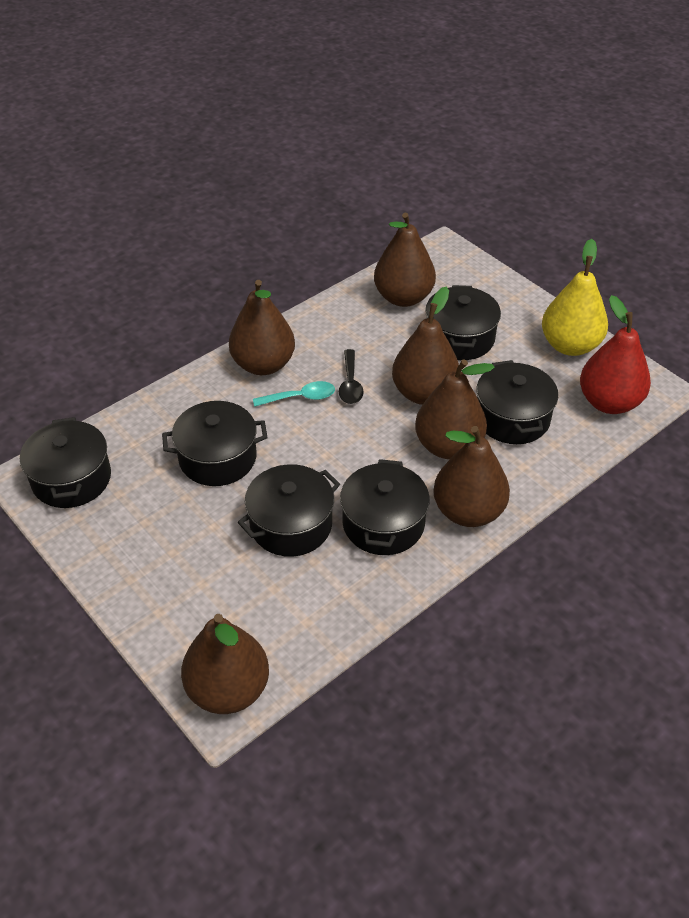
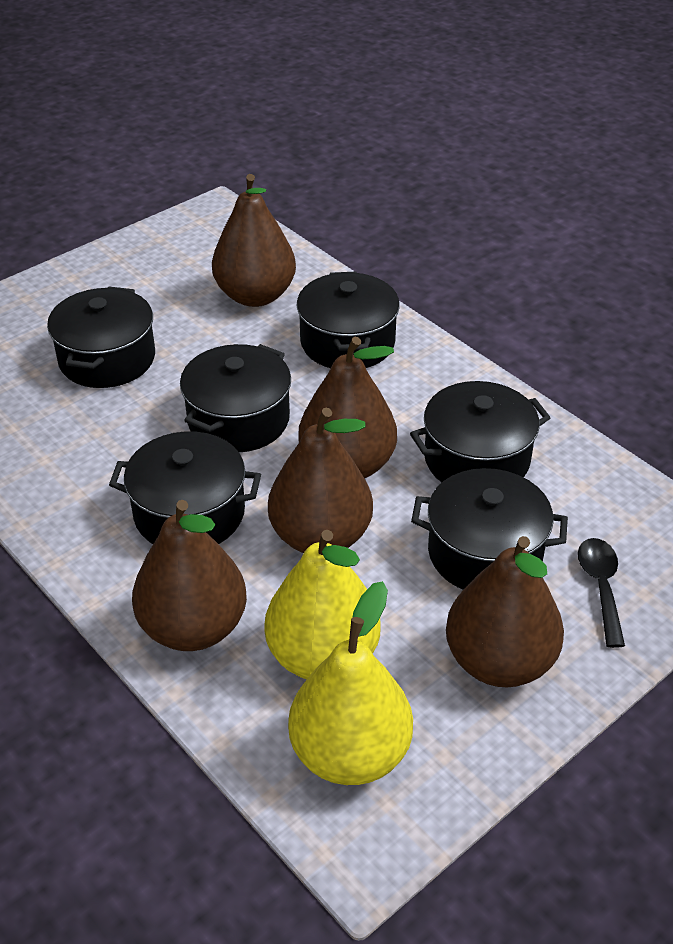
brown pear: [181,614,269,714] [229,280,295,375] [374,213,436,307] [392,287,459,405] [415,359,495,459] [433,426,510,527] = 6 -> [132,500,247,651] [212,174,296,307] [268,408,373,553] [298,337,397,478] [446,536,564,687] = 5
red pear: [580,295,651,414] = 1 -> none = 0
turquoise spoon: [253,381,335,407] = 1 -> none = 0
yellow pear: [542,239,608,356] = 1 -> [265,530,380,679] [288,581,413,785] = 2

